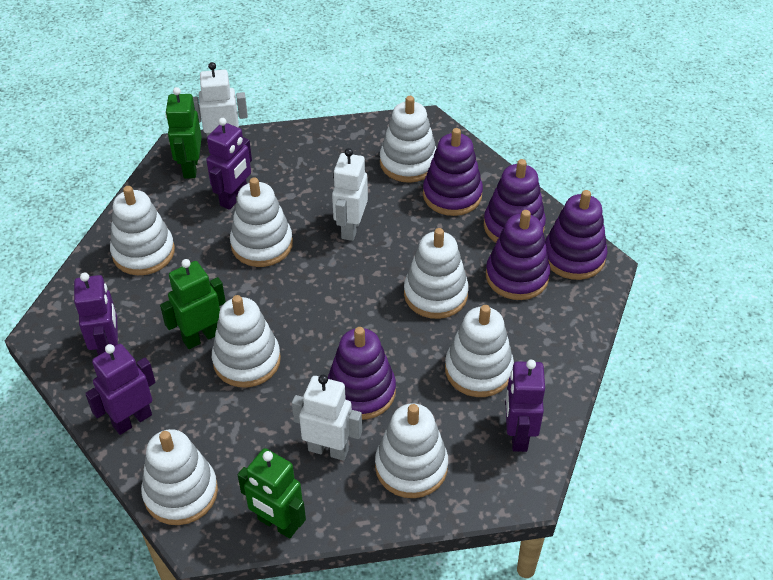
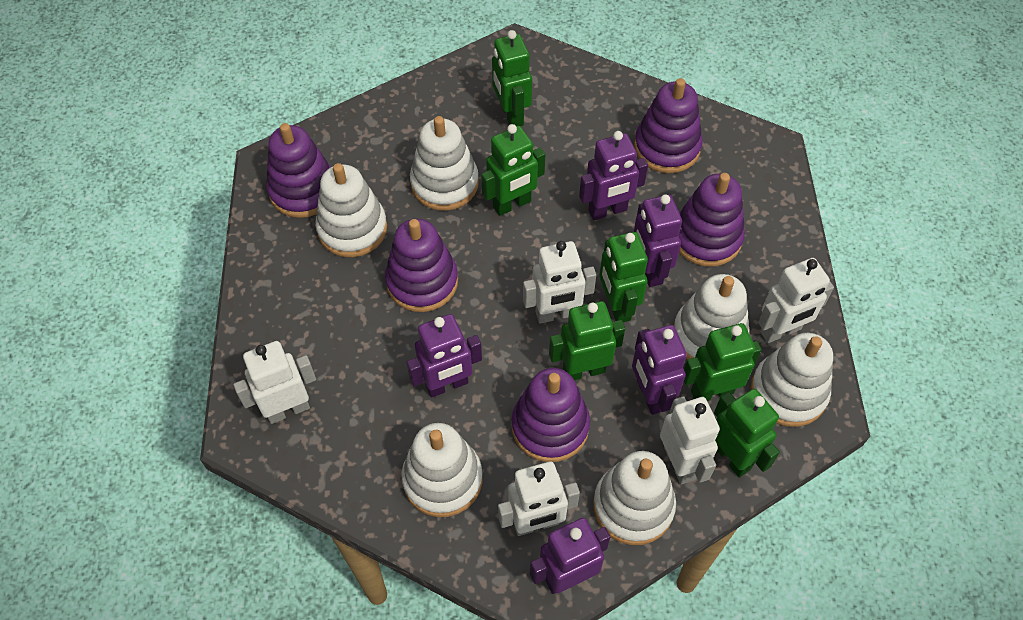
green robot: [160,259,226,349] [165,87,202,178] [238,448,306,539] = 3 -> [481,124,545,216] [492,30,532,126] [549,301,625,380] [599,232,648,322] [684,323,762,401] [714,389,780,477] = 6
purple robot: [74,272,118,356] [85,344,156,435] [206,118,252,210] [505,360,545,452] = 4 -> [407,314,482,398] [530,518,610,594] [579,131,648,220] [632,325,687,415] [634,194,682,287] = 5
white robot: [193,62,248,137] [292,375,362,461] [332,148,368,241] = 3 -> [234,341,316,424] [498,461,580,536] [523,241,596,324] [660,396,720,485] [758,258,834,343] = 5
white stacking toy: [110,186,175,275] [141,429,218,525] [212,295,281,388] [230,177,293,267] [375,403,448,498] [380,96,437,183] [404,228,469,319] [445,305,514,397] = 8 -> [315,163,387,257] [402,423,482,517] [410,116,479,211] [593,451,676,545] [674,274,750,359] [751,333,833,427] = 6

